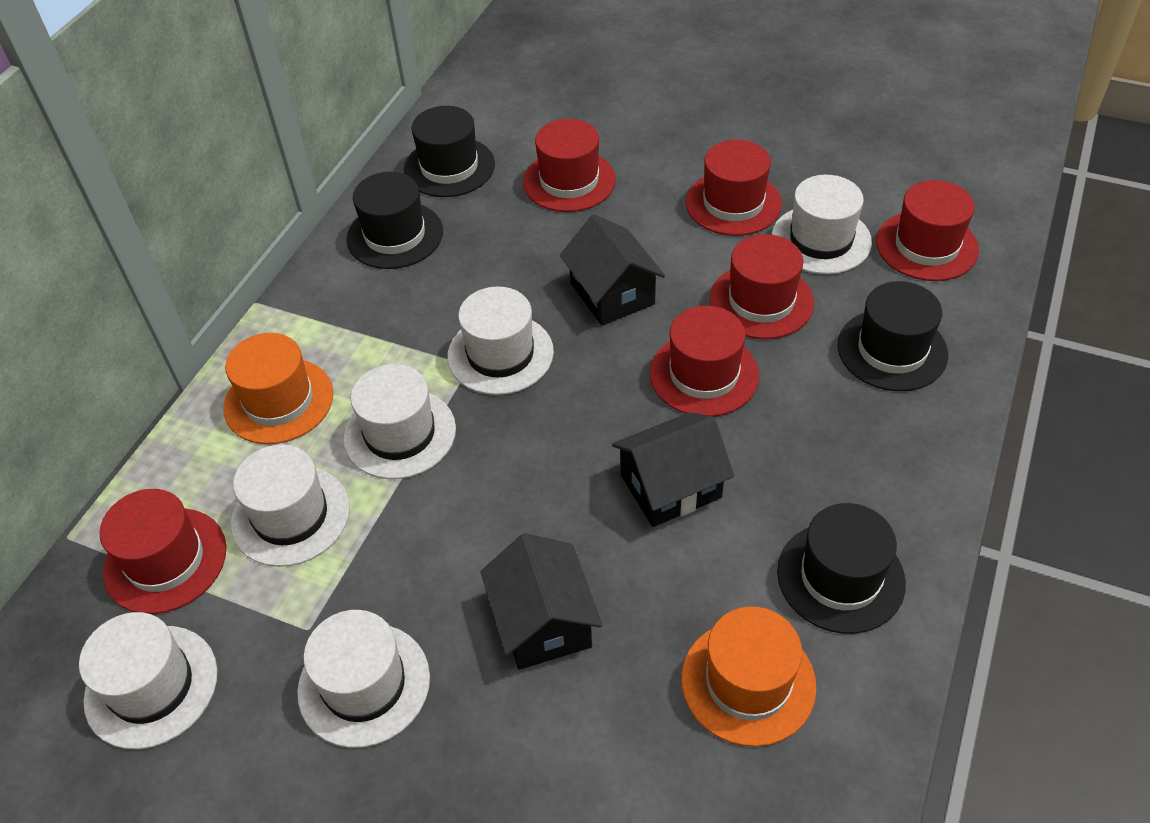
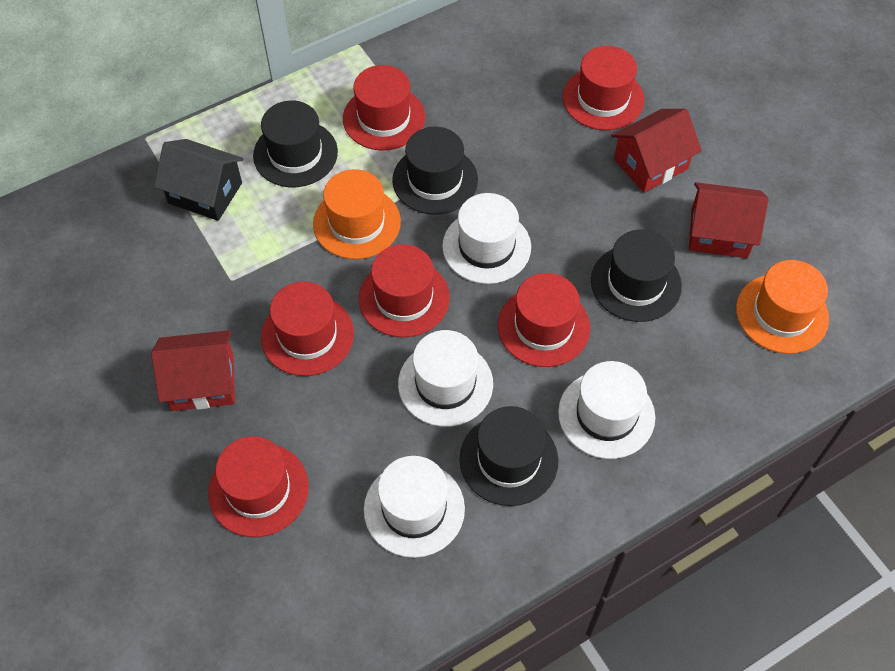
black house: [480,533,603,670] [560,214,665,326] [612,412,734,527] = 3 -> [154,139,243,221] = 1
red house: none = 0 -> [151,330,235,411] [611,109,702,193] [689,182,769,258] = 3
white hat: [79,612,217,749] [231,445,350,567] [297,610,430,748] [343,364,456,479] [447,286,554,395] [771,175,872,274] = 6 -> [364,456,465,558] [398,330,493,427] [442,193,531,284] [558,361,655,459] = 4

